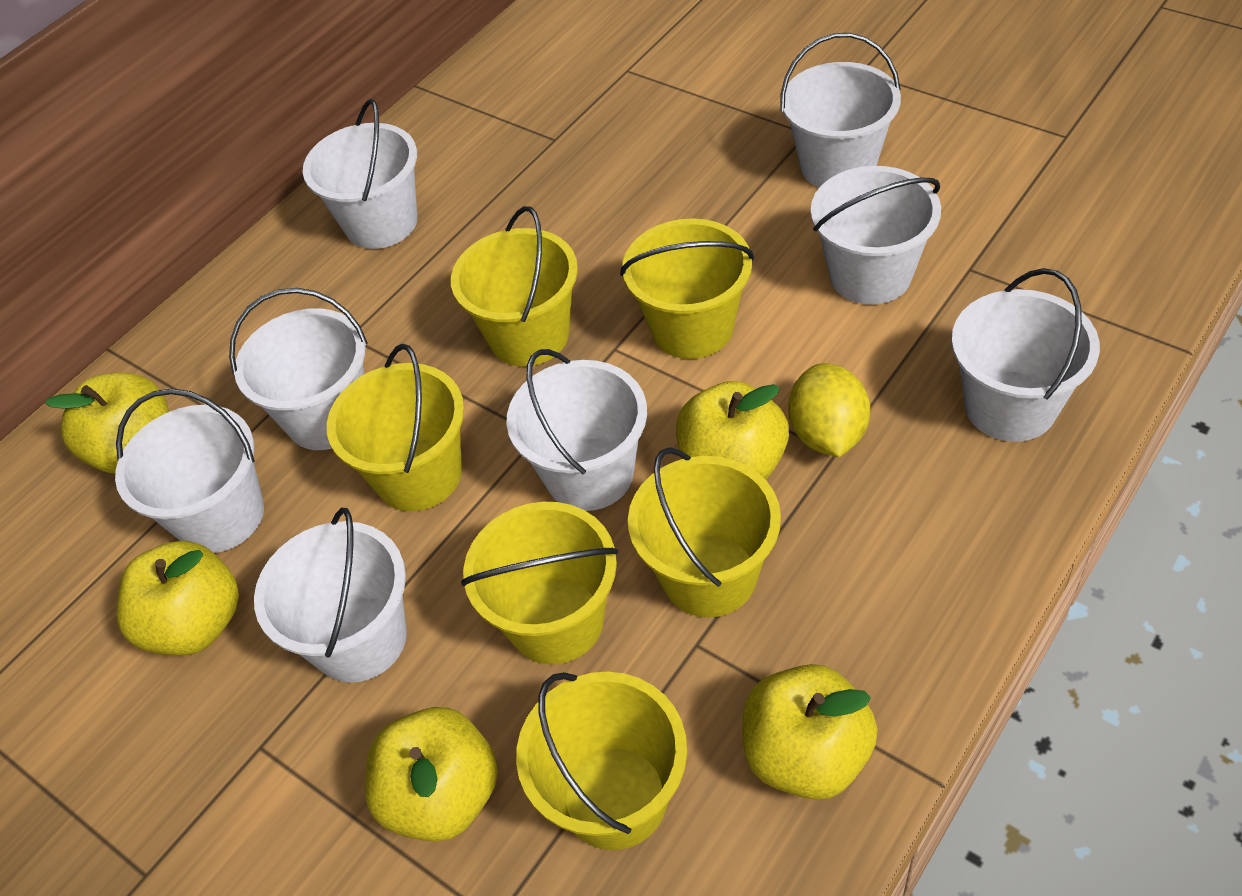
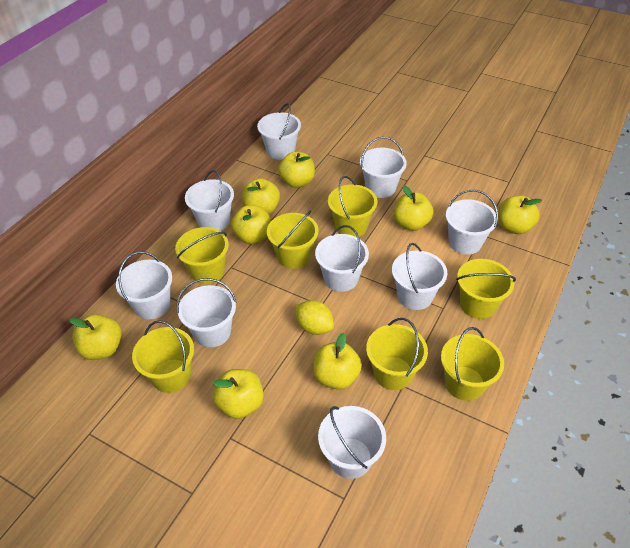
white bucket: [115,388,264,553] [229,288,368,450] [254,508,407,683] [303,99,418,249] [506,349,647,511] [780,33,901,188] [811,166,941,305] [951,268,1100,442] = 8 -> [116,251,172,319] [176,278,237,348] [185,170,234,231] [257,103,301,160] [315,225,369,292] [318,406,386,479] [360,137,407,198] [392,243,447,310] [446,190,498,255] = 9
yellow apple: [45,372,169,474] [116,541,239,656] [365,707,498,842] [676,381,789,480] [743,664,878,800] = 5 -> [69,314,122,360] [213,369,264,419] [231,205,271,244] [241,178,280,214] [278,151,315,188] [313,333,362,390] [394,185,434,231] [498,196,542,234] = 8
yellow bucket: [327,344,464,511] [451,206,578,366] [461,502,619,665] [516,672,687,850] [620,218,754,359] [628,447,781,617] = 6 -> [132,320,194,393] [175,227,229,284] [267,211,319,269] [328,176,377,237] [366,318,428,390] [441,327,504,401] [456,259,516,319] = 7

